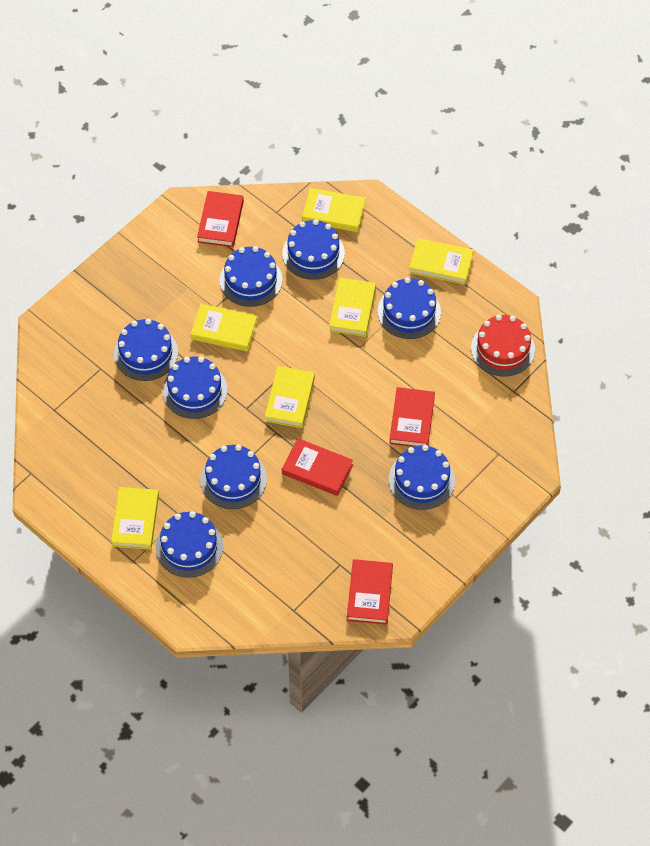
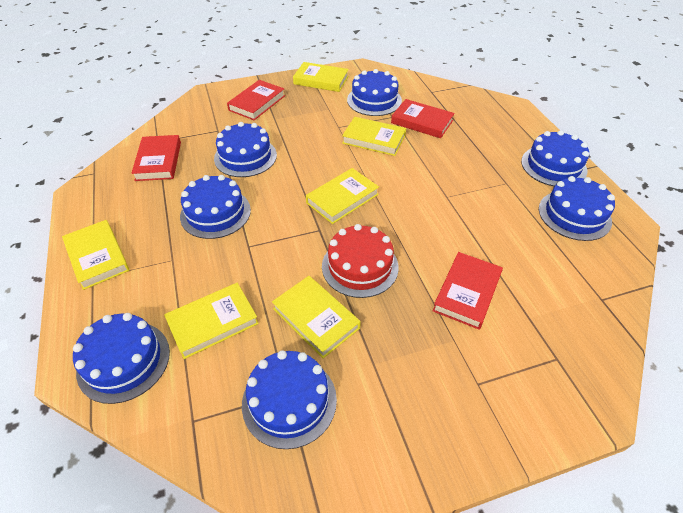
blue cake: [114,319,178,381] [156,511,223,578] [163,357,227,419] [200,445,267,509] [220,246,282,307] [282,219,345,280] [377,277,441,339] [389,445,455,510] = 8 -> [73,313,170,404] [180,175,251,239] [214,122,277,177] [242,350,337,449] [347,69,402,116] [521,130,589,186] [539,176,615,241] = 7

